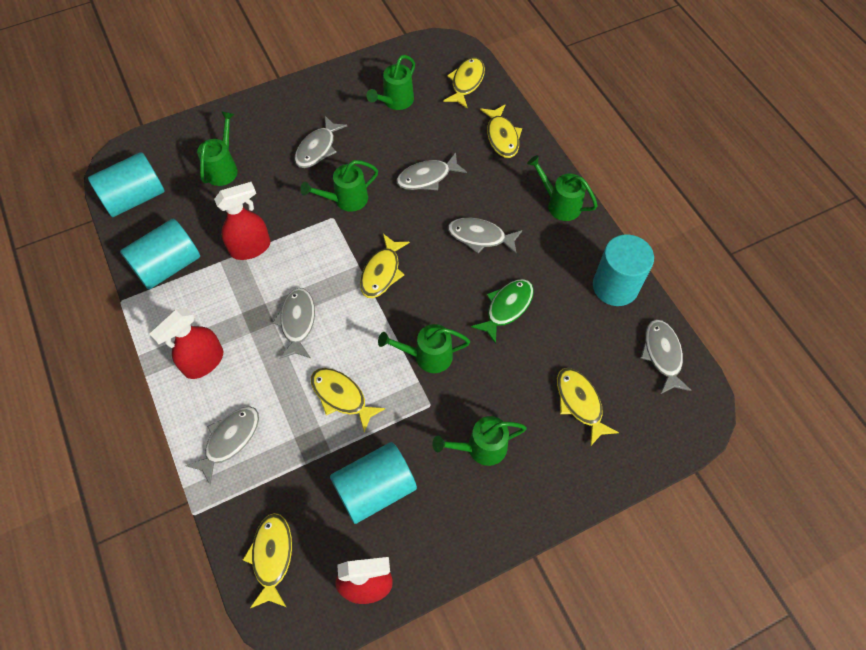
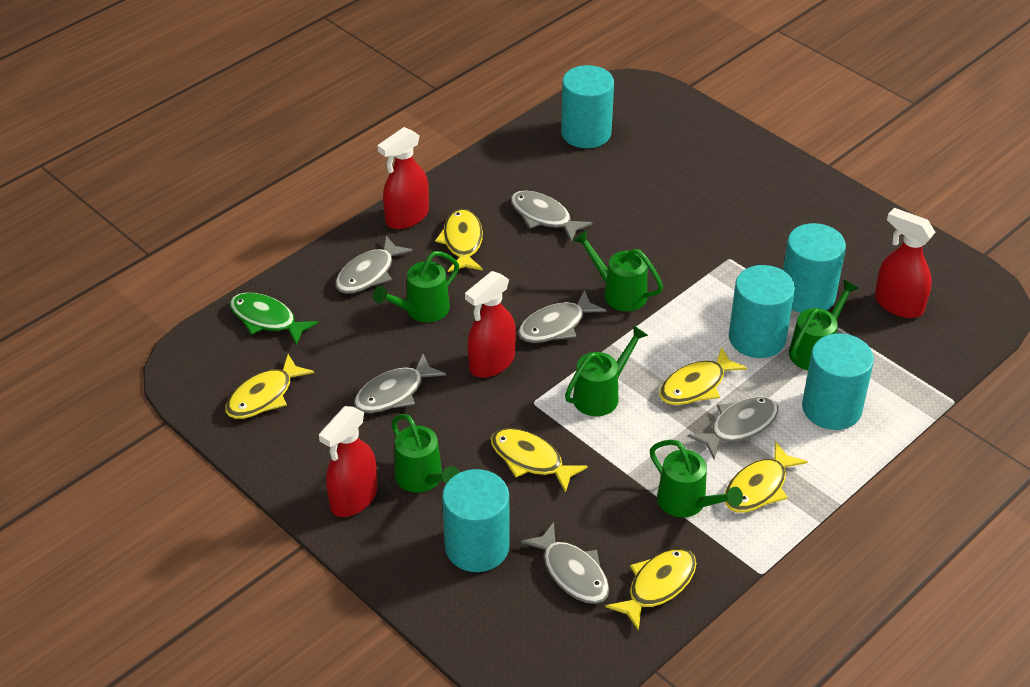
red spray bottle: [149,308,223,379] [214,182,271,260] [335,557,393,604] = 3 -> [319,406,378,517] [377,127,429,229] [465,271,516,378] [875,208,935,318] = 4
turquoise cylinder: [88,152,165,217] [120,219,200,290] [330,442,417,524] [593,234,654,306] = 4 -> [442,469,509,572] [561,65,614,148] [729,265,795,358] [783,223,846,313] [802,333,874,430] = 5

